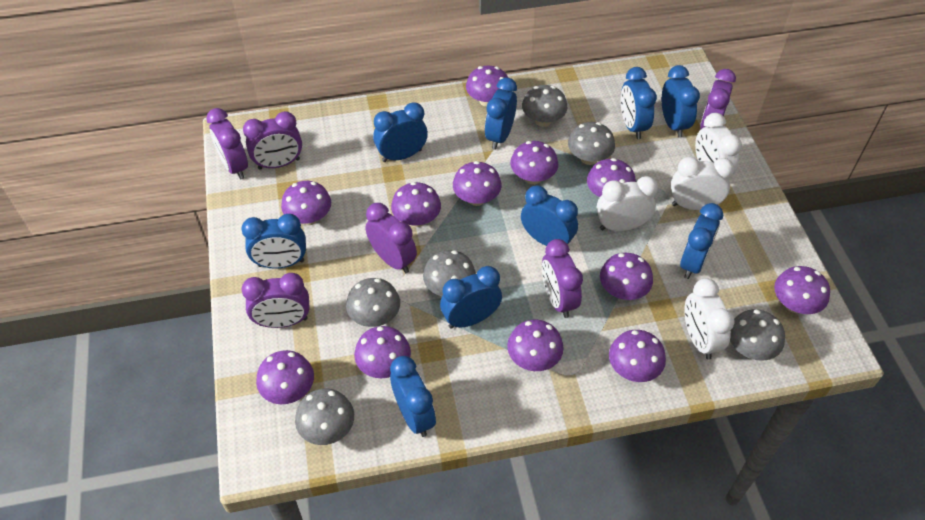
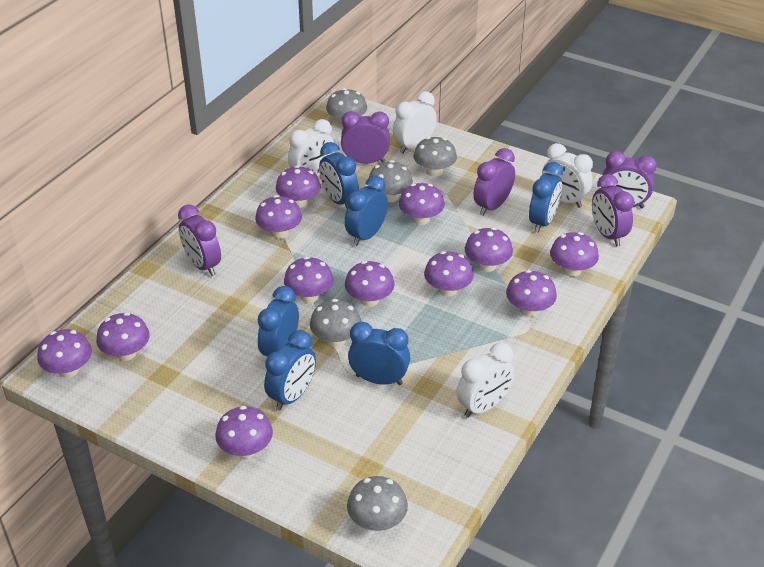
blue clock: [241,214,306,269] [373,102,428,162] [390,356,436,437] [440,266,502,329] [485,78,517,150] [521,185,578,246] [621,67,657,139] [662,65,700,138] [680,203,723,279] = 9 -> [258,286,299,356] [264,330,316,411] [319,142,359,208] [345,176,388,246] [348,322,410,385] [529,162,563,233] = 6
grey mushroom: [295,388,354,445] [346,278,400,327] [423,250,476,296] [522,85,567,127] [568,122,615,165] [730,309,785,361] = 6 -> [310,299,361,347] [326,88,367,126] [347,476,408,531] [369,160,413,202] [413,137,457,177] = 5
purple clock: [206,108,248,180] [241,273,310,328] [243,111,302,170] [365,203,417,273] [542,239,583,318] [700,69,736,129] = 6 -> [178,204,221,276] [341,111,390,164] [473,148,515,216] [592,174,634,246] [601,151,657,209] = 5

